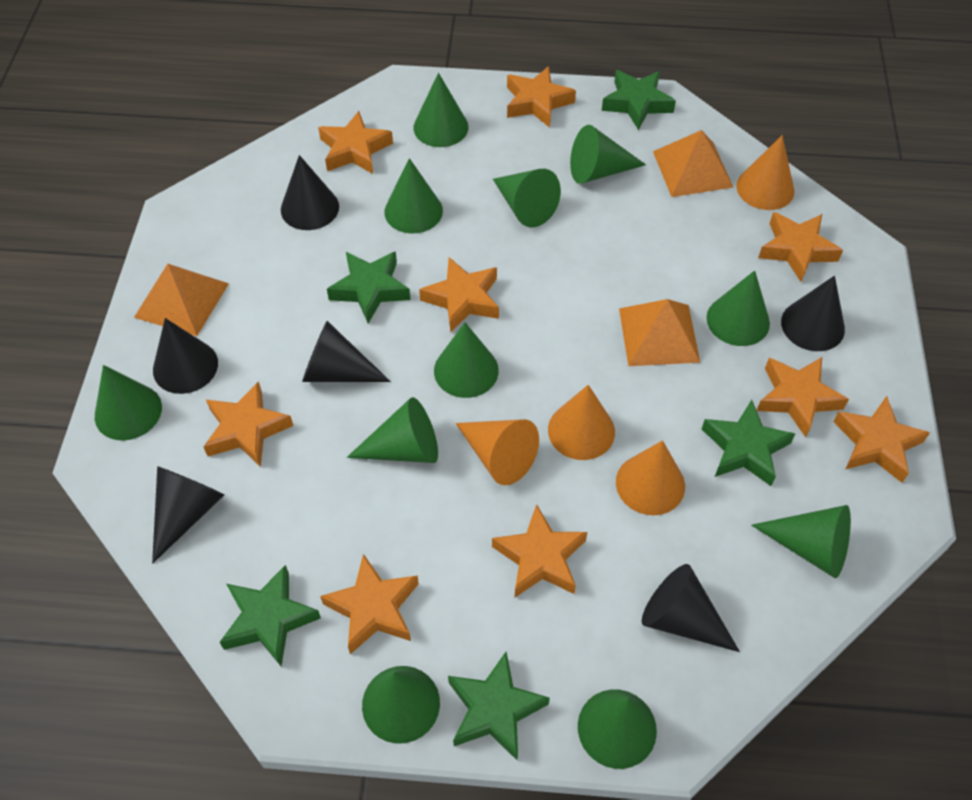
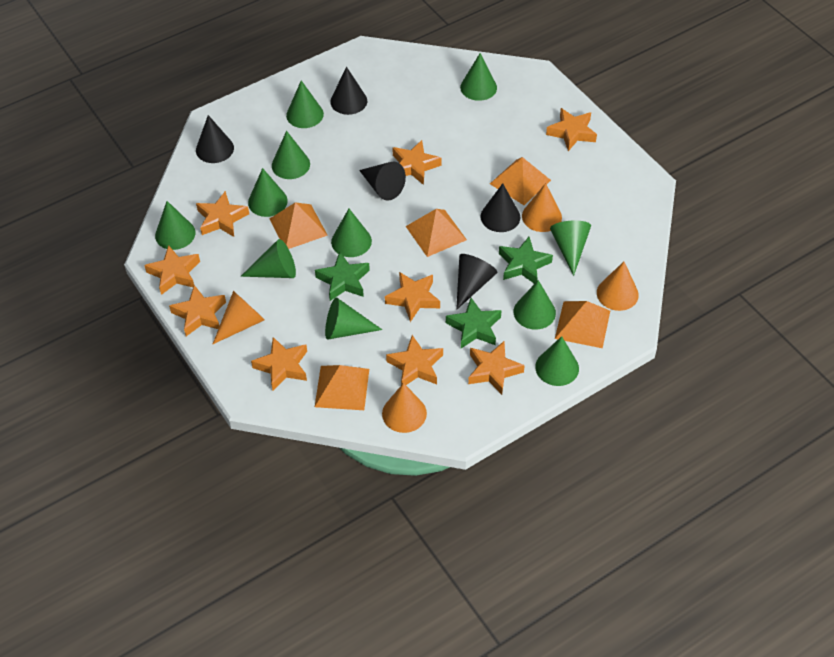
black cone: [152,466,225,563] [153,318,218,394] [281,155,339,230] [302,321,391,382] [642,564,740,652] [781,276,845,351] = 6 -> [196,115,234,163] [330,67,367,115] [359,161,406,201] [456,254,497,310] [481,183,520,232] = 5
green star: [219,565,321,667] [327,251,411,323] [448,652,550,760] [602,70,676,130] [702,400,795,486] = 5 -> [315,252,370,301] [446,298,502,348] [499,237,553,284] = 3
orange pyramid: [134,264,229,336] [619,299,700,366] [653,130,733,197] = 3 -> [270,202,328,249] [315,365,369,410] [406,209,467,257] [490,157,551,205] [555,301,610,348] = 5

